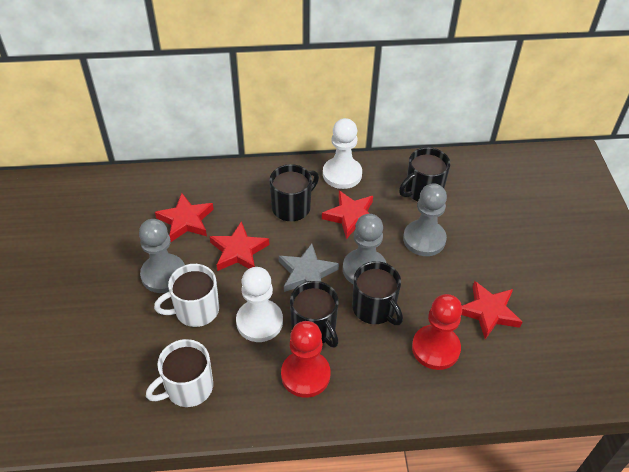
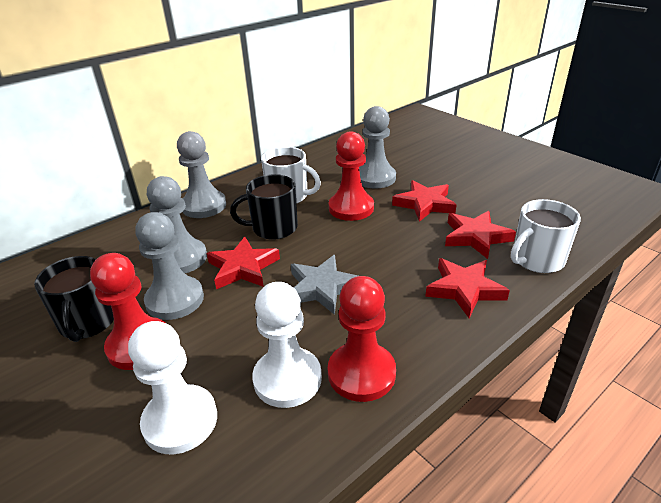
black mug: [269,164,319,221] [290,281,339,348] [352,261,403,325] [399,147,450,202] = 4 -> [34,256,114,342] [230,174,298,240] = 2
grey pawn: [139,219,185,293] [343,214,386,284] [403,183,447,256] = 3 -> [135,212,204,320] [147,176,207,273] [177,131,226,218] [359,106,396,189] = 4
red pawn: [281,321,330,398] [412,294,462,370] = 2 -> [90,253,165,370] [328,276,396,402] [329,131,374,221] = 3

